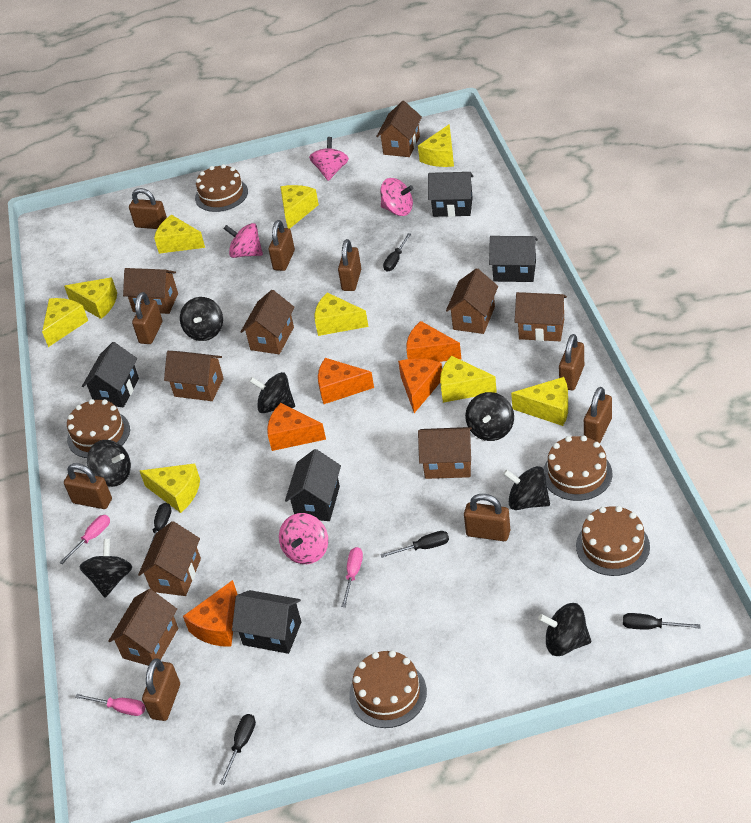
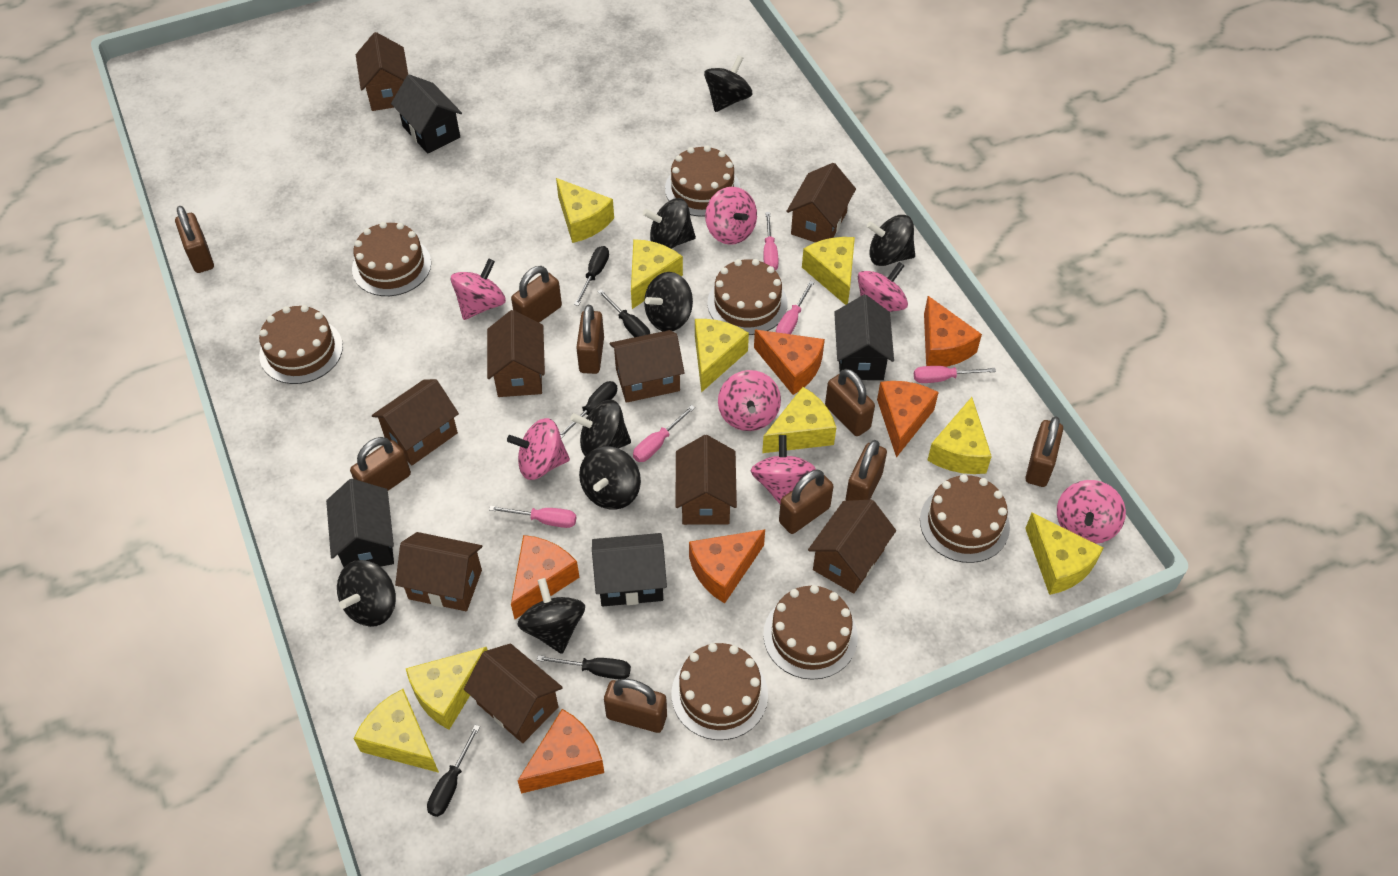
black house: [82,342,139,407] [232,590,301,654] [285,449,341,521] [428,172,473,217] [489,236,538,282] = 5 -> [326,479,394,567] [391,74,462,154] [592,533,667,607] [834,295,894,380] = 4
black spinning top: [79,539,132,597] [87,440,131,487] [180,297,223,341] [249,372,295,413] [465,392,514,441] [503,466,550,510] [538,603,591,656] = 7 -> [337,560,396,627] [518,578,585,654] [570,400,631,456] [579,446,641,510] [643,198,696,249] [644,272,693,331] [704,55,752,112] [867,215,915,266] = 8
brown cake: [67,399,130,458] [195,164,248,212] [349,650,427,728] [543,435,612,501] [576,506,650,576] = 5 -> [259,305,343,384] [352,222,431,296] [665,145,740,217] [672,643,768,740] [708,259,787,335] [763,585,858,680] [920,474,1010,563] = 7
orange cheese: [183,580,238,647] [267,403,326,451] [318,358,374,404] [398,359,442,413] [406,321,461,362] = 5 -> [511,535,579,619] [518,709,604,794] [689,529,765,603] [754,330,825,395] [877,381,939,458] [924,296,982,367] = 6
pink screwdriver: [59,515,110,564] [75,694,145,716] [341,547,363,607] = 3 -> [489,506,577,528] [633,405,695,462] [763,212,779,271] [776,281,814,334] [914,366,996,383] = 5
pink spinning top: [224,223,263,258] [279,513,328,564] [309,137,349,181] [380,178,413,216] = 4 -> [451,259,506,320] [507,418,570,480] [705,187,757,245] [718,370,781,431] [751,435,816,504] [858,262,908,312] [1057,480,1126,544] = 7

